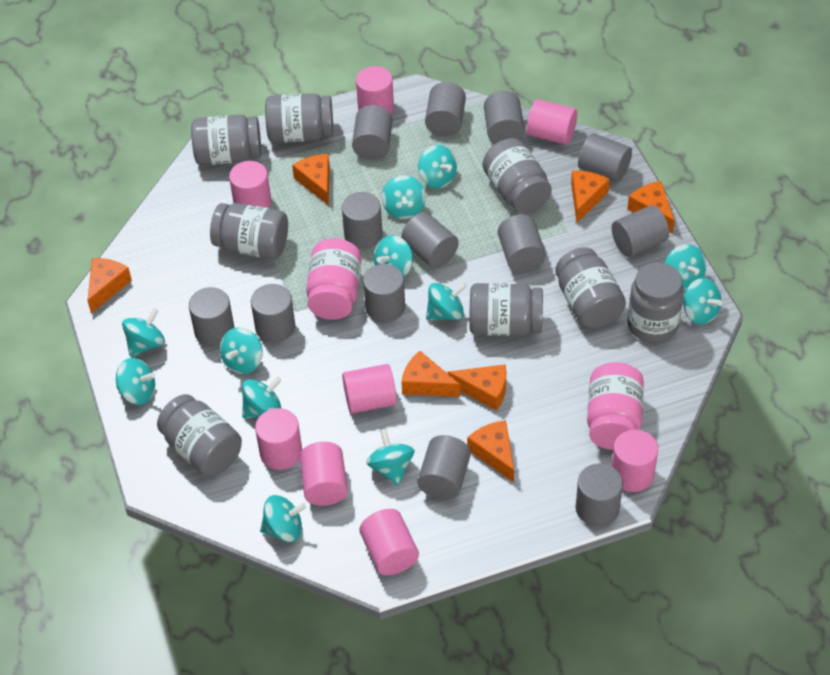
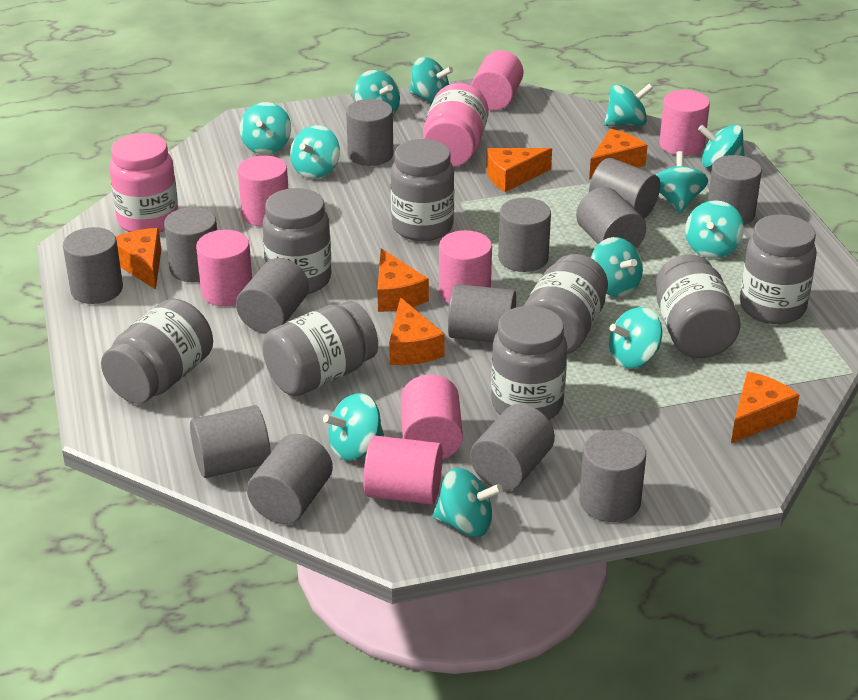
orange cheese: [87,258,132,313] [292,154,330,206] [402,351,461,397] [448,364,506,411] [467,420,514,482] [571,171,610,223] [627,181,675,234] = 7 -> [116,228,161,290] [378,248,429,312] [389,297,445,365] [486,148,552,192] [589,129,648,180] [731,372,799,443] = 6
pink cylinder: [229,161,272,208] [255,408,302,470] [299,442,348,506] [342,364,397,413] [356,66,394,114] [359,509,419,576] [527,99,577,145] [611,430,658,492] = 8 -> [196,230,252,306] [238,155,288,227] [363,436,443,505] [401,374,463,459] [439,230,492,304] [471,50,523,110] [659,90,710,156] = 7

